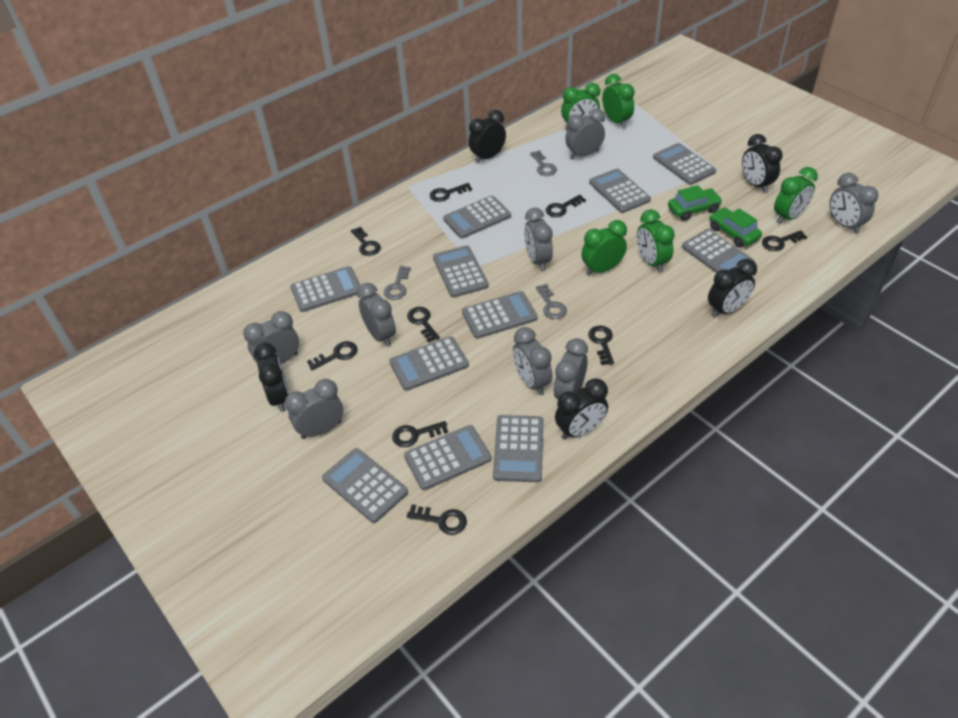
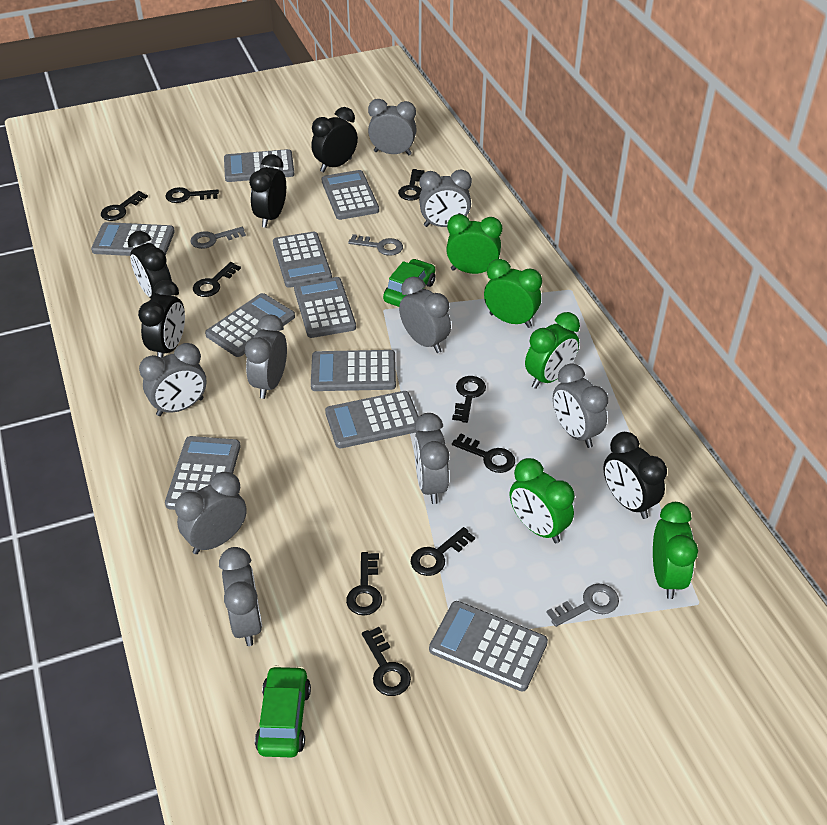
grey calculator: [290,266,360,312] [322,448,408,523] [389,336,469,391] [404,425,492,490] [433,245,489,298] [443,196,511,238] [462,291,538,339] [493,415,543,482] [589,169,651,213] [653,143,716,185] [682,229,754,273] = 11 -> [91,222,175,256] [165,436,240,510] [205,293,295,357] [224,149,295,182] [273,232,332,288] [294,277,356,338] [311,350,396,391] [322,170,379,220] [325,391,419,448] [429,601,548,691] = 10
grey clock: [243,311,299,364] [285,379,343,439] [357,283,396,347] [513,327,553,395] [524,208,553,271] [553,338,588,399] [565,108,605,159] [830,173,878,234] = 8 -> [139,343,206,416] [175,472,247,554] [219,547,262,646] [245,314,287,399] [368,99,417,155] [399,276,451,353] [414,413,449,504] [419,170,472,227] [553,363,608,448] = 9

